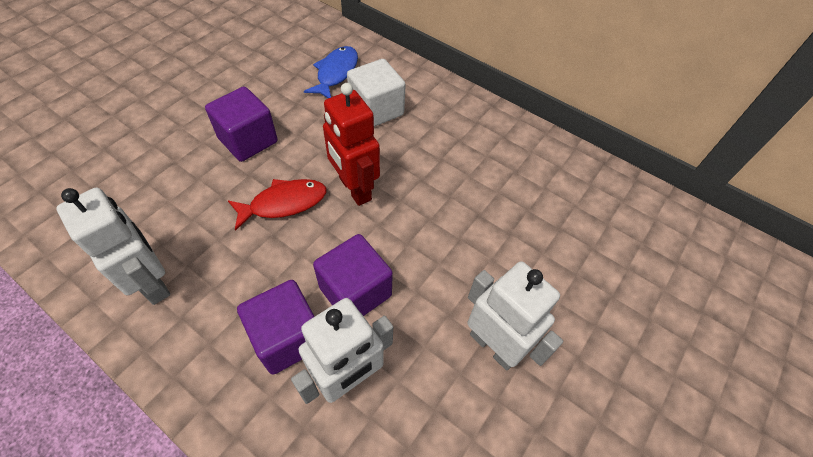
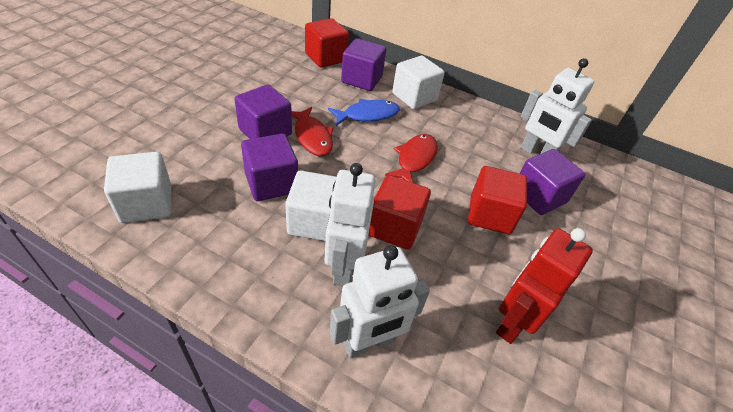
purple cube: [205,87,278,162] [237,280,315,375] [313,234,393,316] = 3 -> [234,85,292,139] [241,134,298,201] [341,38,386,91] [520,149,585,215] = 4
red cube: none = 0 -> [305,18,349,68] [369,175,431,250] [468,166,527,234] = 3
red fish: [228,179,326,231] = 1 -> [291,107,333,156] [385,134,438,183] = 2
white cube: [347,59,406,127] = 1 -> [104,152,171,223] [285,170,337,241] [392,56,445,109] = 3

